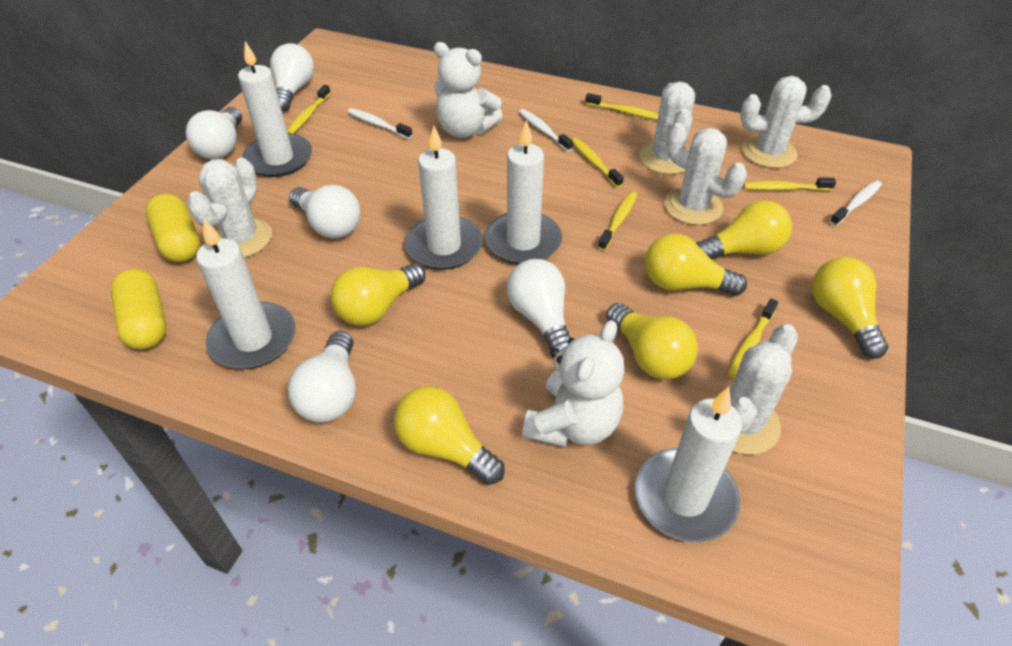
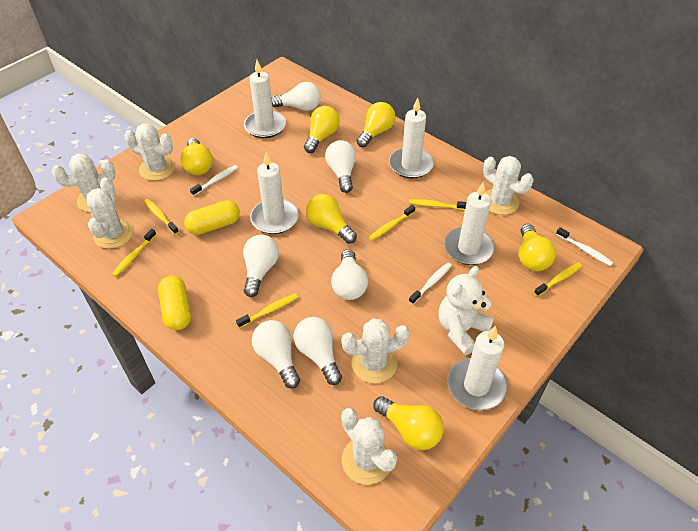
white cactus: [187,158,272,258] [639,82,695,175] [664,123,747,225] [712,324,798,455] [740,76,832,168] = 5 -> [52,154,116,212] [86,178,133,249] [124,123,175,181] [341,319,410,383] [341,408,397,485] [483,156,533,215] = 6
white light bulb: [186,107,242,159] [270,43,314,112] [288,331,356,423] [289,185,360,238] [507,259,571,350] = 5 -> [243,235,279,297] [252,320,300,389] [271,82,321,111] [293,317,342,385] [325,140,356,193] [331,249,368,300] = 6
white teddy bear: [434,42,503,138] [522,320,624,447] = 2 -> [438,266,494,355] = 1

